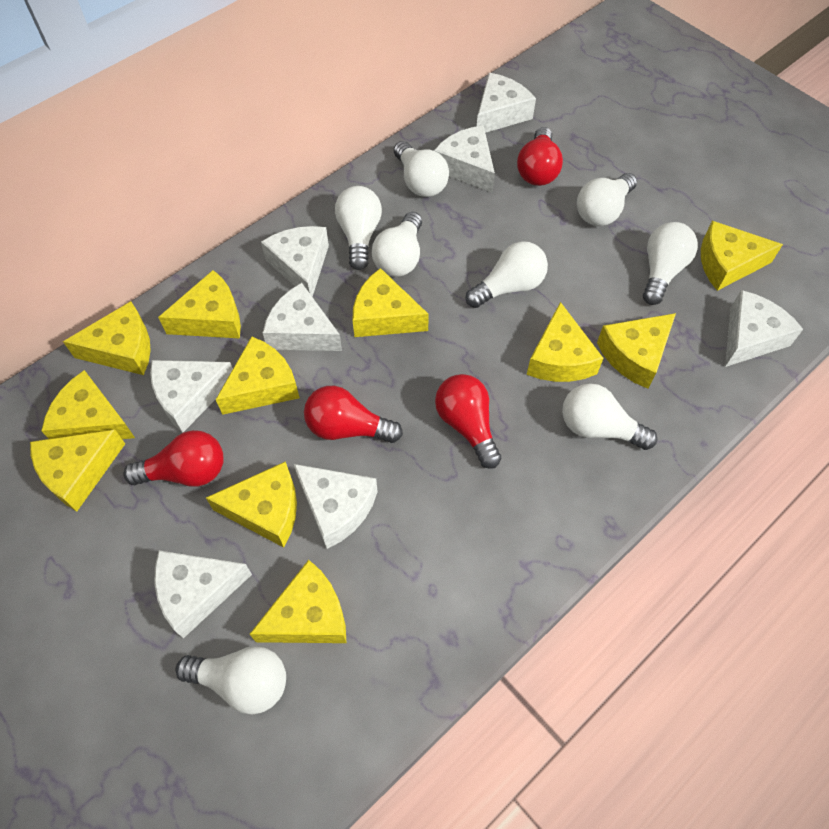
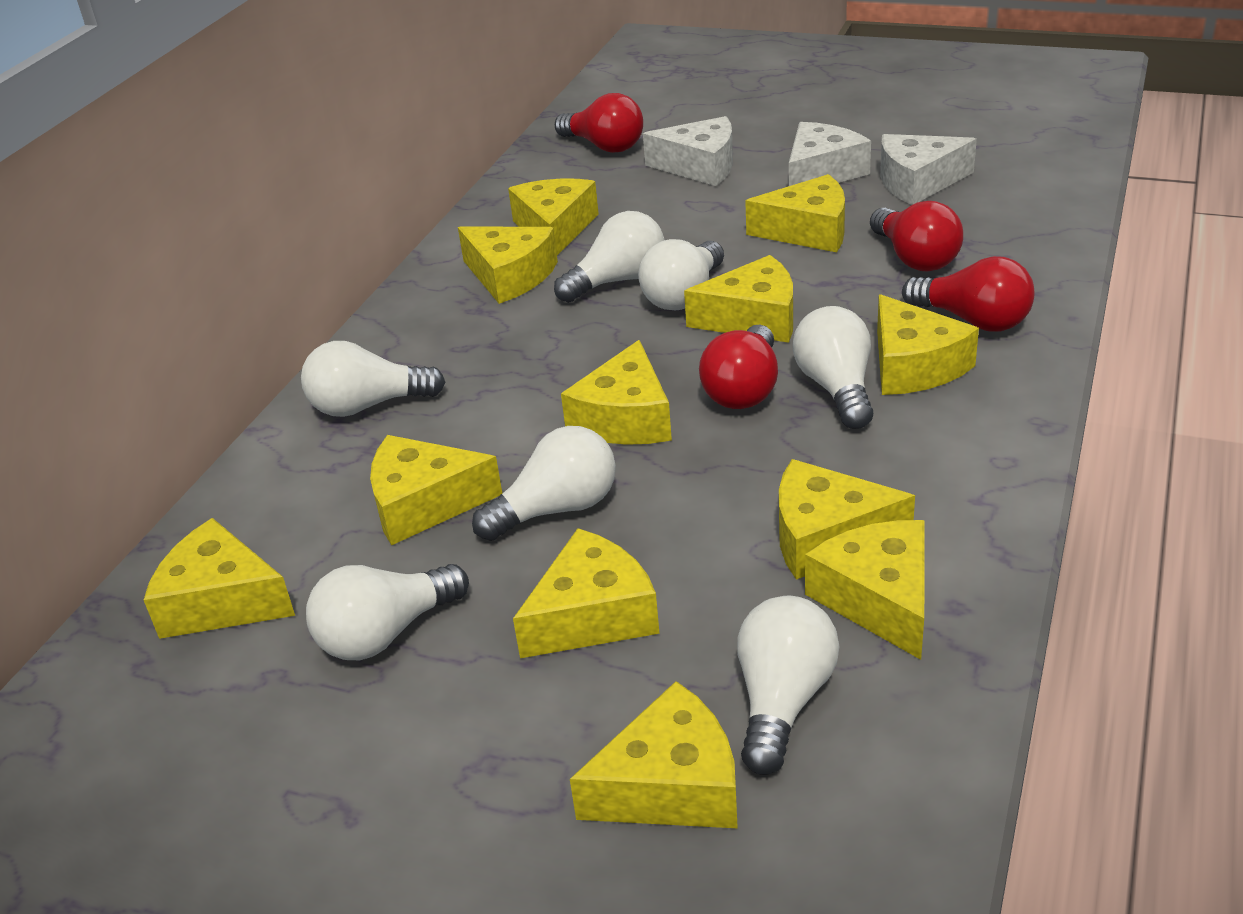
white cheese: [150,360,233,433] [154,551,252,638] [261,226,329,297] [263,283,342,351] [294,464,378,549] [434,125,495,192] [477,73,536,133] [725,290,803,367] = 8 -> [643,116,733,186] [789,122,871,186] [880,134,977,205] = 3
white light bulb: [176,646,286,715] [335,186,382,270] [372,212,422,277] [394,141,449,197] [466,241,548,308] [562,383,657,450] [577,173,637,226] [643,222,698,305] = 8 -> [301,341,445,417] [306,564,469,660] [472,426,616,541] [554,211,665,303] [638,239,724,311] [737,596,839,775] [792,306,873,429] = 7
yellow cheese: [30,429,125,512] [41,370,135,439] [63,301,151,375] [158,270,241,339] [206,461,297,548] [216,336,300,415] [250,560,346,643] [352,268,429,337] [526,302,603,382] [597,313,676,389] [701,221,783,291] = 11 -> [144,518,295,639] [370,435,502,546] [458,226,558,304] [508,179,599,255] [513,528,660,658] [561,340,672,445] [570,681,738,828] [684,255,793,343] [745,174,845,252] [779,459,915,580] [805,520,925,660] [877,295,979,395] = 12

